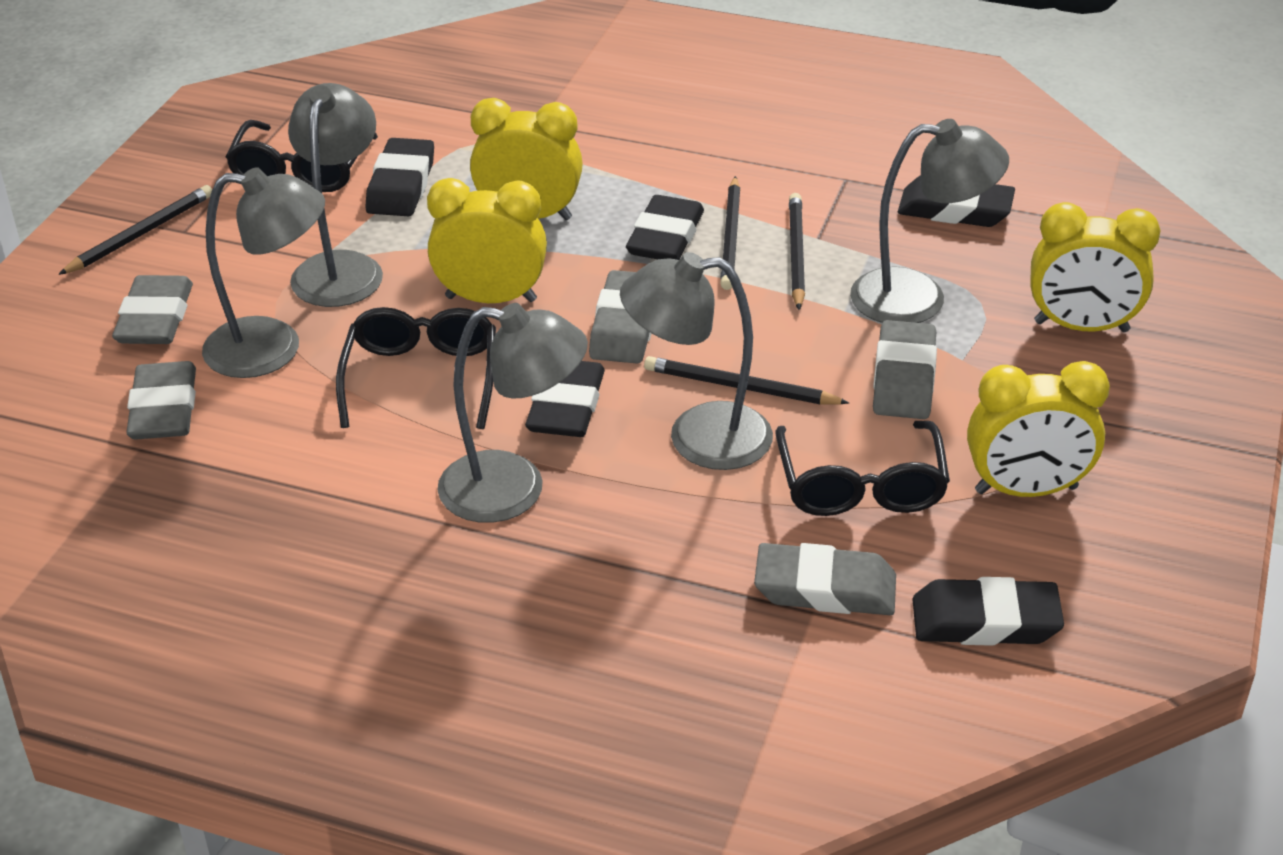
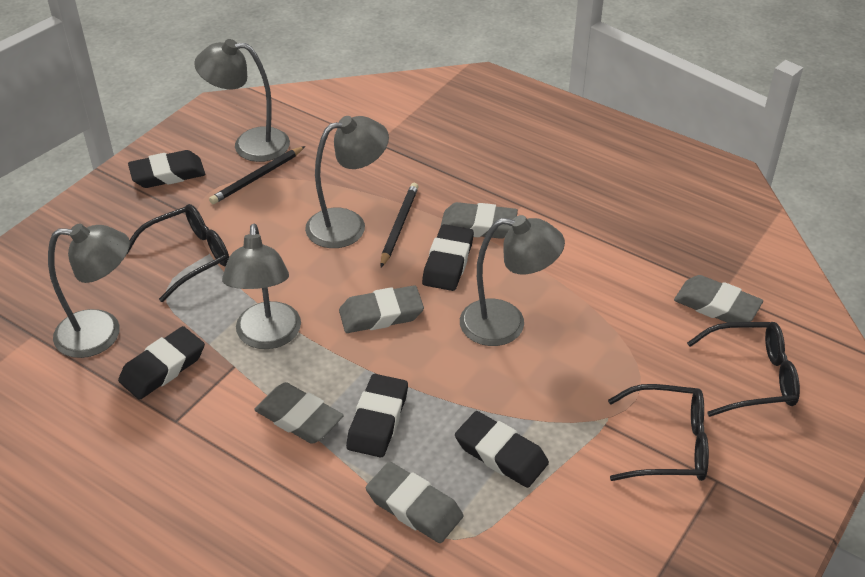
black pencil: [58,185,212,275] [644,356,849,405] [720,176,740,290] [789,193,805,310] = 4 -> [209,146,305,204] [381,183,419,267] = 2
yellow clock: [427,178,547,303] [470,98,583,220] [967,361,1110,497] [1030,202,1161,332] = 4 -> none = 0

